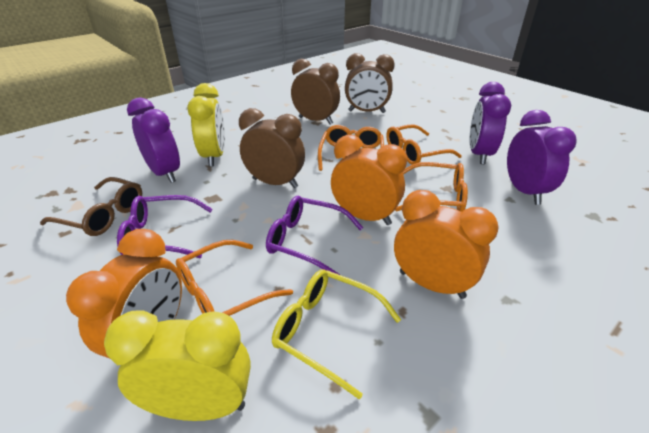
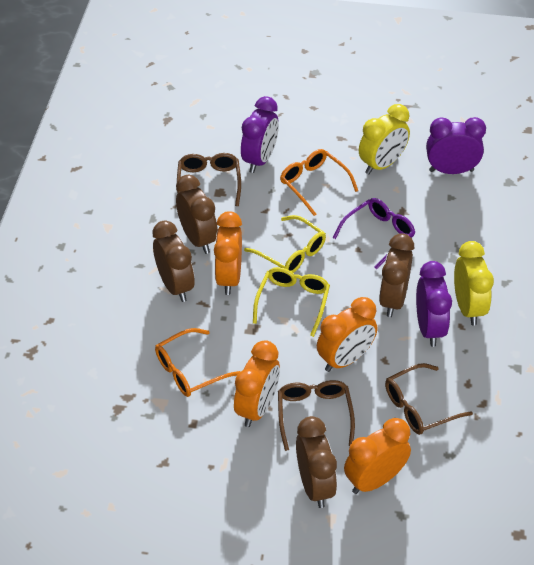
brown clock: [239,108,305,188] [291,59,340,124] [345,53,395,113] = 3 -> [152,220,195,302] [176,175,218,254] [296,416,337,508] [379,233,414,317] = 4
brown glasses: [40,177,142,236] = 1 -> [177,153,241,206] [278,380,355,451] [385,363,473,435] = 3
orange clock: [66,229,182,359] [331,135,407,225] [394,190,499,299] = 3 -> [214,211,242,295] [234,340,280,427] [317,297,377,372] [344,418,411,494] = 4
orange glasses: [176,240,293,316] [318,125,384,171] [386,124,462,165] [395,162,468,212] = 4 -> [155,328,241,397] [280,149,358,216] = 2
purple glasses: [117,195,213,258] [266,196,363,275] = 2 -> [333,198,415,269] = 1
yellow glasses: [272,269,401,399] = 1 -> [244,215,326,273] [253,267,330,337] = 2

